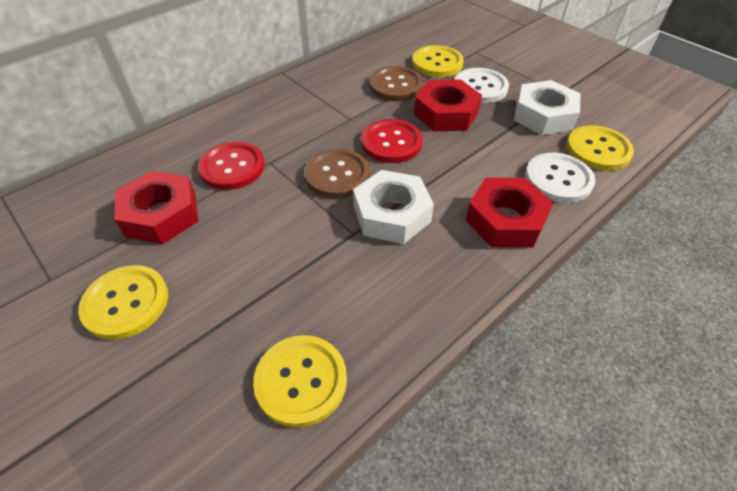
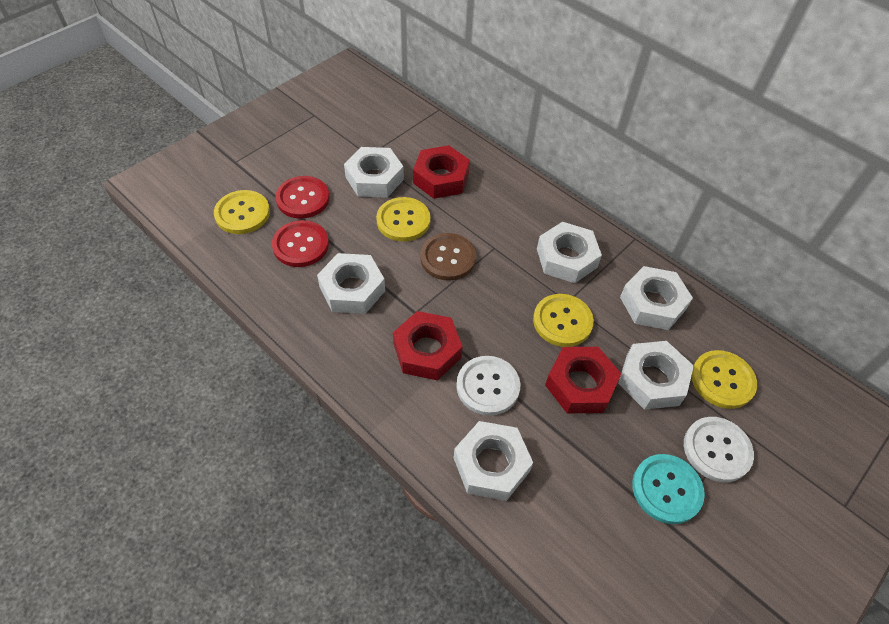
brown button: [304,149,370,198] [370,66,423,101] = 2 -> [420,233,476,281] = 1
turquoise button: none = 0 -> [632,454,705,524] = 1
white nut: [353,170,434,244] [514,80,581,135] = 2 -> [317,253,385,314] [344,147,404,198] [454,421,533,501] [537,222,602,283] [618,341,694,410] [620,266,693,330] = 6

